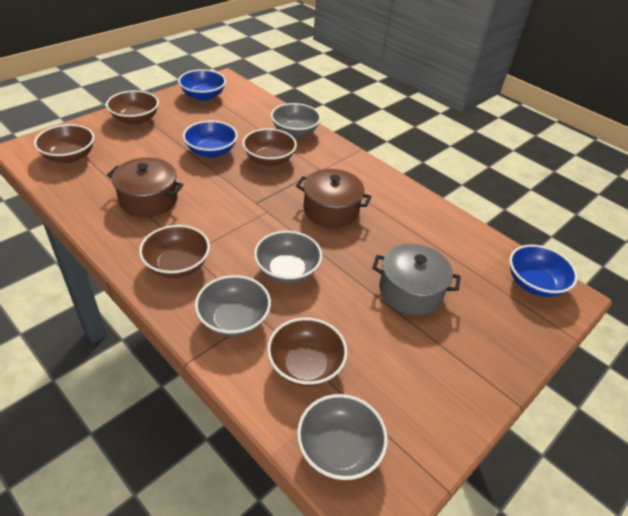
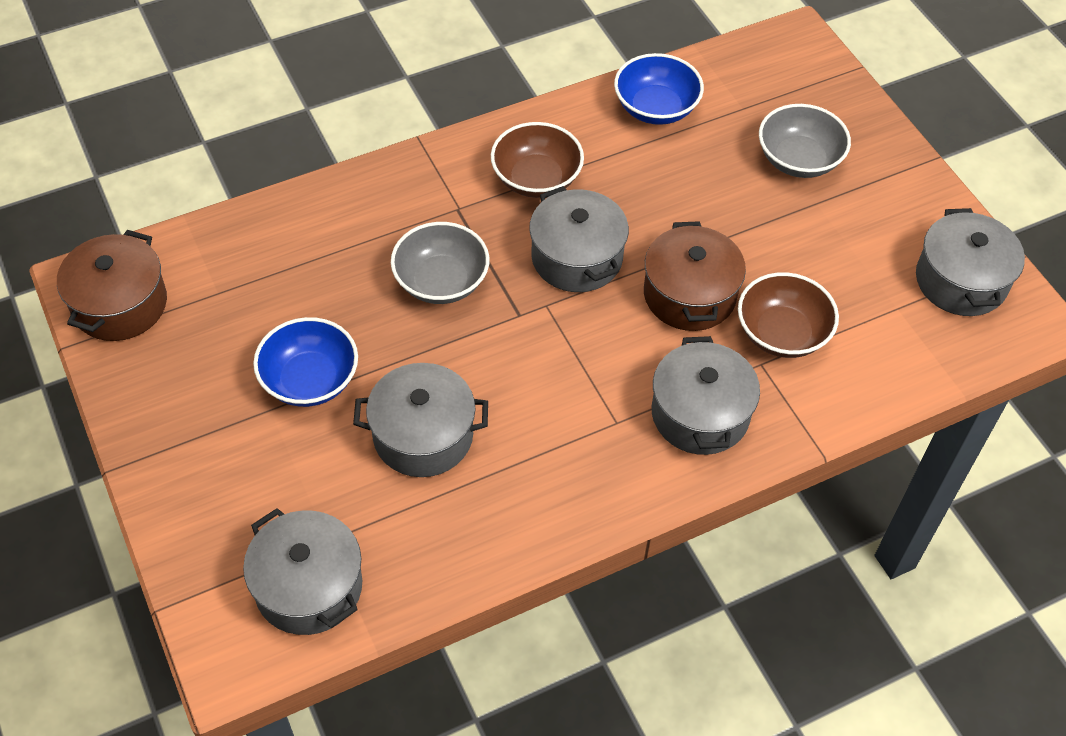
blue bowl: [178,69,226,101] [183,121,238,158] [509,245,578,297] = 3 -> [253,317,358,407] [614,53,704,125] = 2
brown bowl: [34,124,95,163] [106,90,159,125] [139,225,210,278] [242,128,297,166] [267,317,347,387] = 5 -> [491,122,584,198] [738,272,839,358] = 2
grey bowl: [195,275,271,337] [254,231,322,284] [271,103,321,137] [297,394,388,480] = 4 -> [391,222,490,304] [759,104,851,178] = 2
grey pot: [372,244,461,315] = 1 -> [243,508,362,635] [353,363,488,477] [529,186,629,292] [652,336,760,455] [916,208,1025,316] = 5

